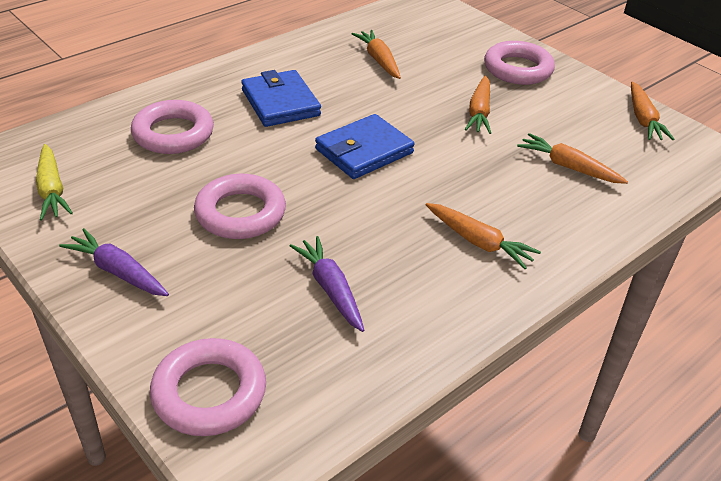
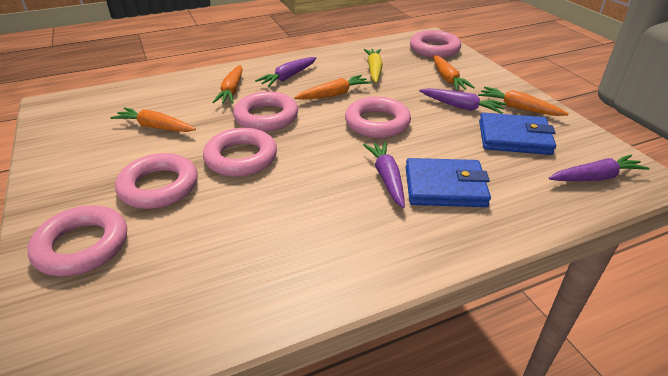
pink ring: [131,100,214,154] [150,338,266,436] [194,174,286,239] [484,41,555,85] = 4 -> [27,205,127,277] [115,153,198,209] [203,128,277,177] [233,91,298,132] [345,97,411,138] [410,30,461,58] = 6
purple carrot: [59,228,169,296] [289,236,364,332] = 2 -> [255,57,316,87] [363,141,405,208] [419,88,506,114] [549,154,650,181] = 4

